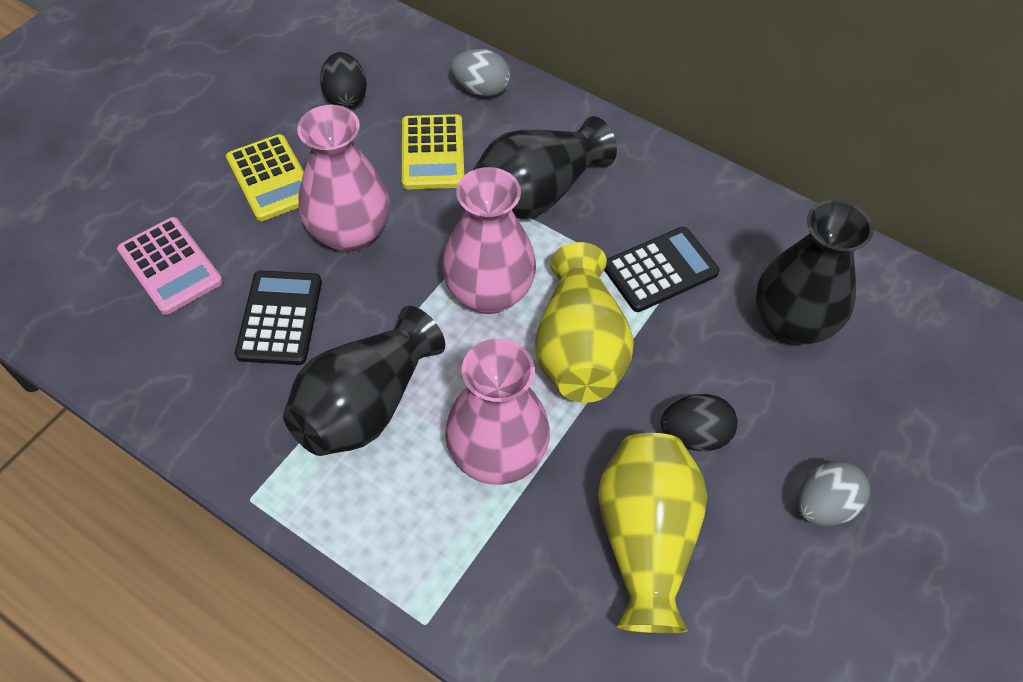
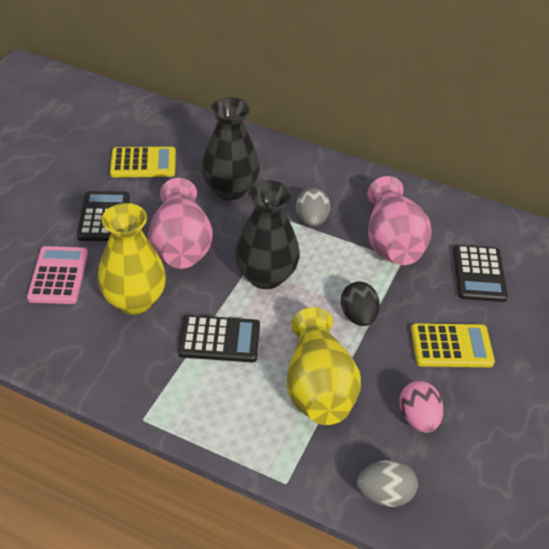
black calculator: [235,270,322,365] [604,227,720,312] = 2 -> [77,191,130,241] [178,315,260,362] [453,245,508,302] = 3
black egg: [320,52,367,108] [661,394,738,451] = 2 -> [341,282,380,326] = 1
black vase: [283,306,445,456] [472,116,617,219] [756,200,873,345] = 3 -> [201,97,260,201] [235,180,300,289] = 2
pink egg: none = 0 -> [399,381,444,433] = 1
pink vase: [297,105,390,253] [442,167,536,314] [445,339,550,485] = 3 -> [148,178,213,269] [367,176,432,265] = 2

